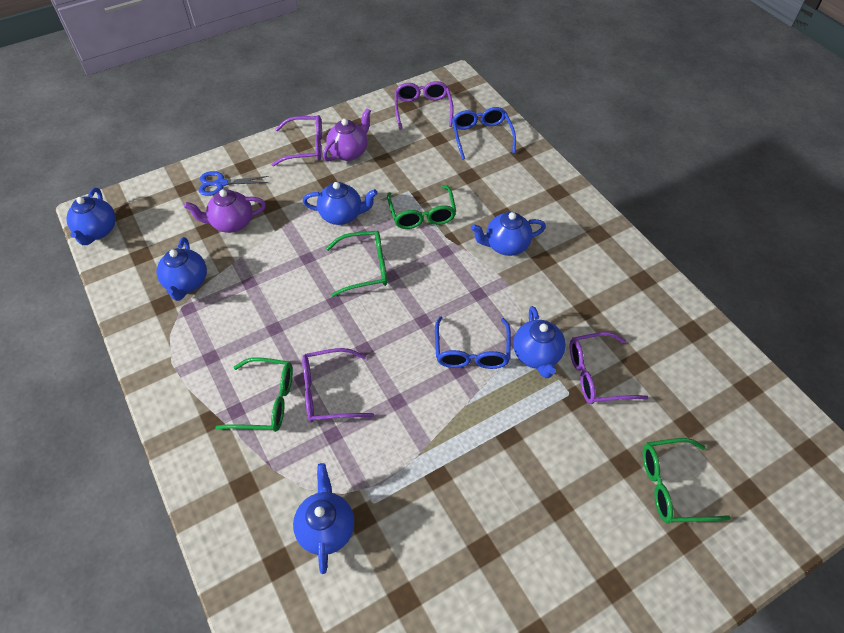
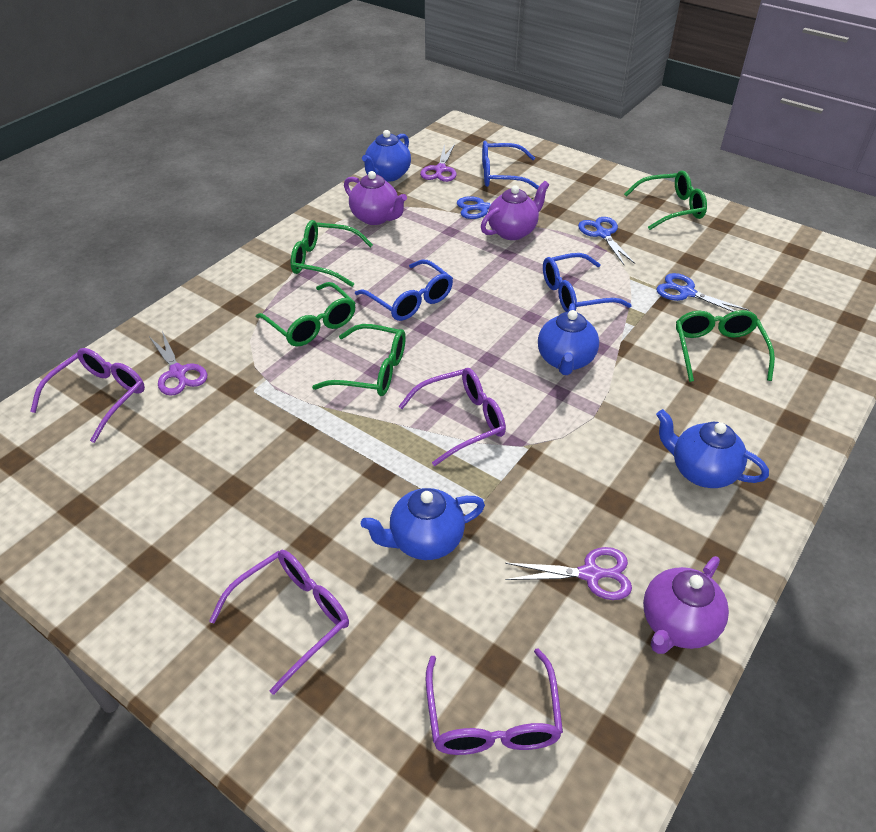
blue glasses: [435,316,511,369] [452,107,516,160] = 2 -> [355,259,453,321] [482,141,539,189] [543,253,632,312] = 3
blue scissors: [199,171,269,196] = 1 -> [457,196,533,219] [578,217,635,265] [657,273,749,312] = 3
blue teapot: [66,188,116,245] [157,237,207,301] [293,463,355,574] [302,182,377,225] [471,212,546,256] [513,306,566,378] = 6 -> [361,488,485,560] [362,130,411,182] [538,303,599,375] [656,409,769,488] = 4
green glasses: [215,357,293,432] [326,231,387,297] [387,185,456,229] [643,438,731,523] = 4 -> [256,282,355,347] [291,220,373,287] [312,324,406,396] [624,170,707,230] [676,310,775,382] = 5
purple scissors: none = 0 -> [149,331,207,396] [420,144,457,182] [505,547,632,600] = 3
purple teapot: [184,189,266,233] [323,108,371,161] = 2 -> [344,171,407,225] [481,181,549,240] [643,556,729,654] = 3

